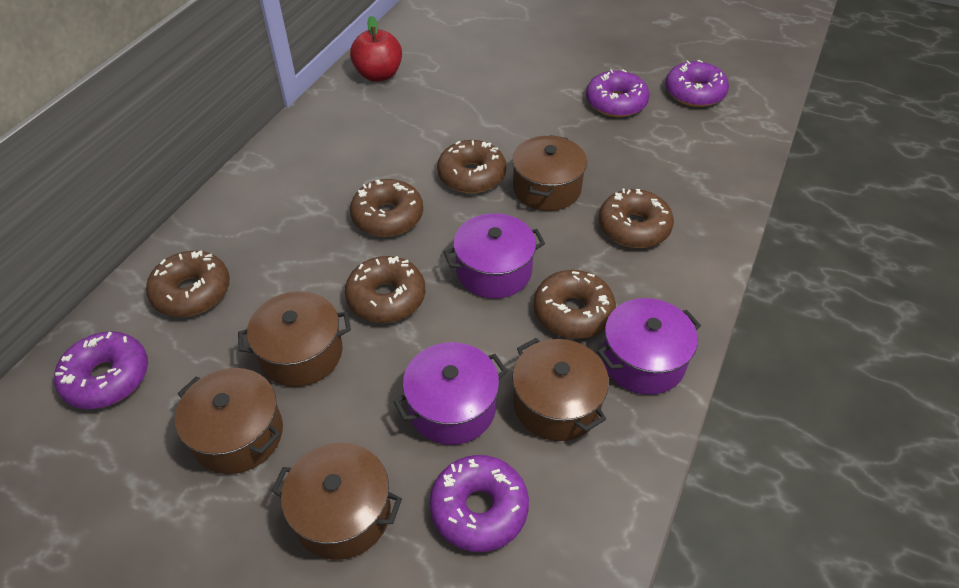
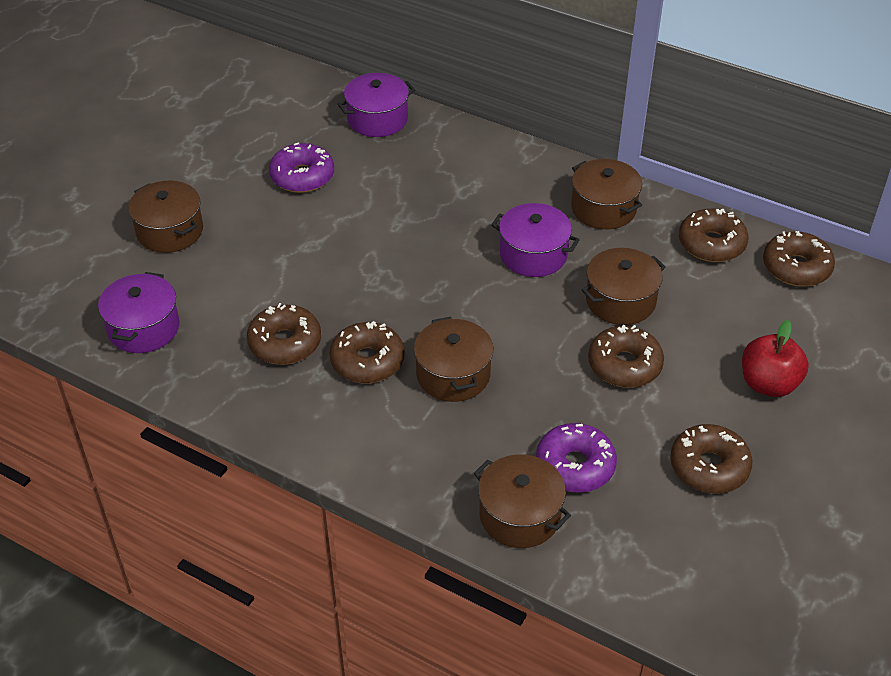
purple donut: [54,331,148,409] [430,455,529,552] [586,69,650,117] [665,60,729,107] = 4 -> [269,142,334,193] [536,423,617,493] = 2

